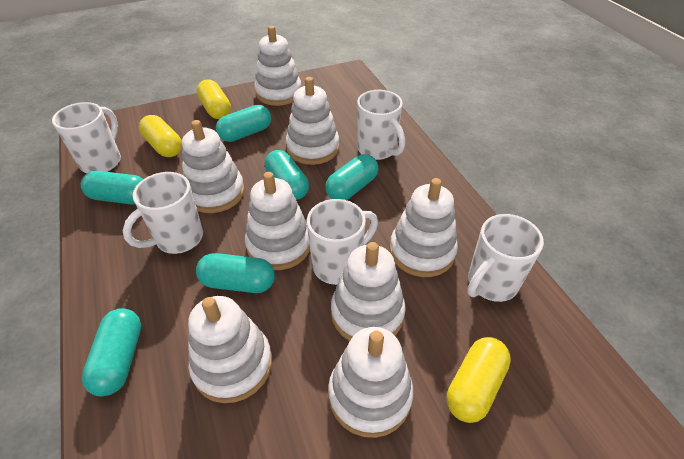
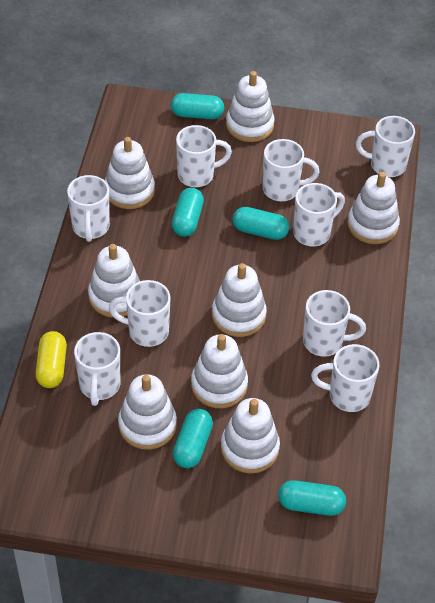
turquoise capsule: [81,171,143,204] [82,308,141,396] [196,253,275,293] [216,105,271,142] [265,150,309,200] [325,154,379,200] = 6 -> [171,93,224,119] [172,188,204,237] [173,409,213,468] [232,207,289,240] [278,480,346,516] = 5
white mug: [52,102,121,173] [122,172,203,254] [307,199,378,285] [357,90,405,160] [467,214,544,302] = 5 -> [67,175,110,242] [74,332,120,406] [109,280,171,347] [176,125,232,187] [263,139,319,201] [293,183,345,246] [303,290,366,357] [311,344,380,412] [356,116,415,177] = 9
yellow capsule: [139,115,182,157] [197,79,231,119] [447,337,511,423] = 3 -> [35,331,67,388] = 1

